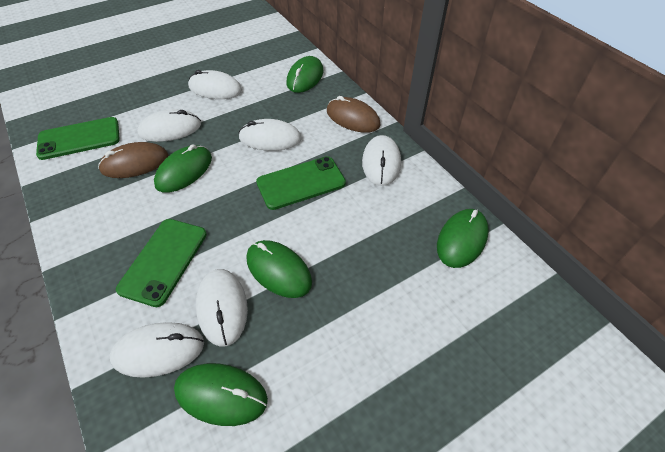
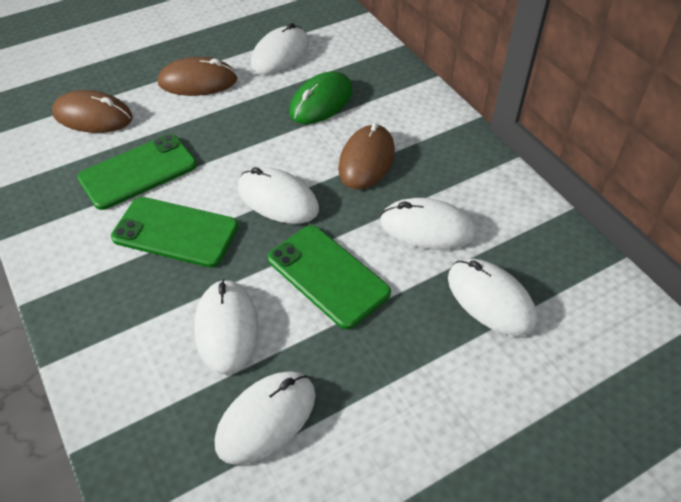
brown mouse: [98,142,168,178] [327,96,381,133] = 2 -> [52,90,133,133] [158,57,238,96] [338,123,395,190] = 3
green mouse: [154,144,212,192] [174,363,268,426] [246,240,312,298] [286,56,323,93] [437,209,489,268] = 5 -> [289,71,353,124] = 1

